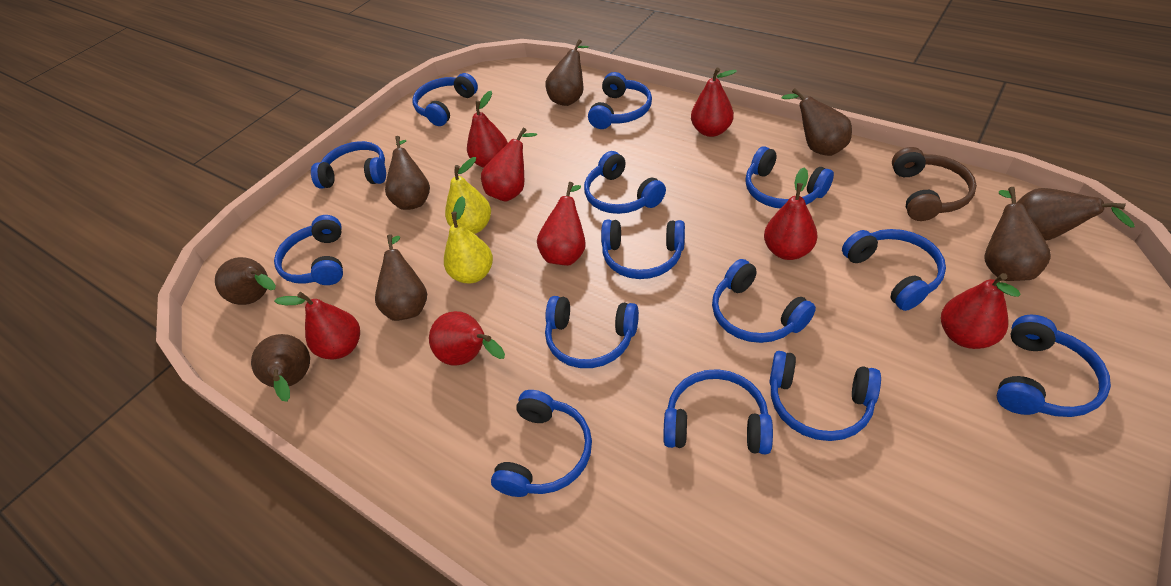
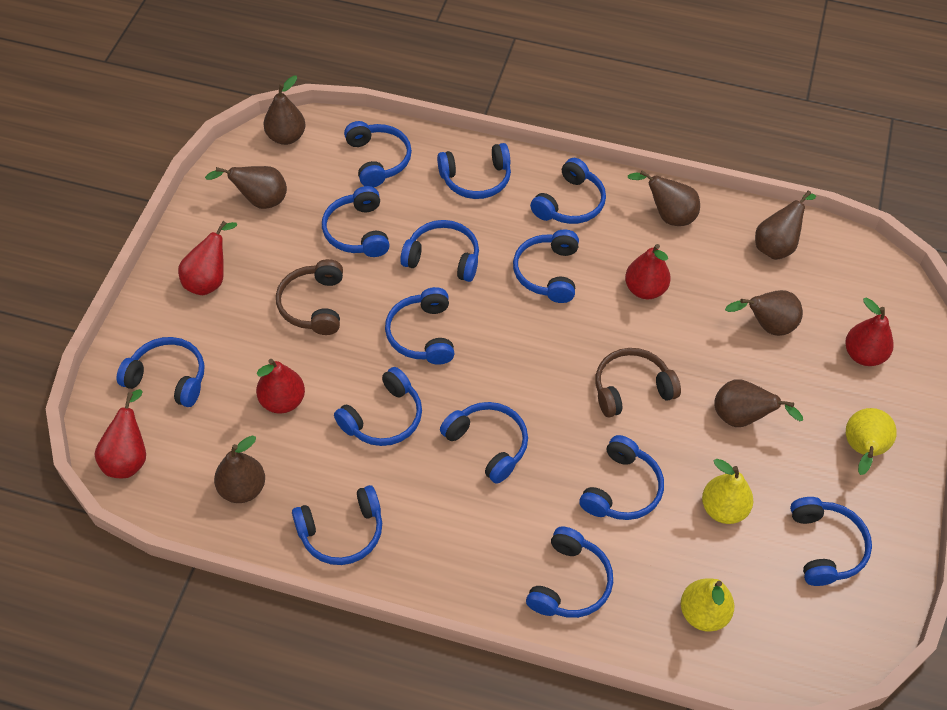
brown headphones: [892,147,977,221] = 1 -> [276,259,343,335] [595,348,681,418] = 2
brown pear: [215,257,276,305] [251,334,310,402] [375,234,427,321] [385,136,430,210] [545,39,589,106] [782,88,852,156] [985,187,1051,281] [1017,188,1135,241] = 8 -> [205,166,287,209] [214,435,265,503] [264,76,305,145] [628,170,700,226] [714,379,803,427] [725,290,803,336] [755,190,816,260] = 7
red pear: [274,292,360,359] [429,311,505,366] [467,91,508,168] [481,128,537,202] [537,182,586,266] [691,68,737,137] [764,167,818,260] [941,273,1021,349] = 8 -> [95,389,146,478] [178,221,237,295] [256,359,305,413] [625,244,671,299] [845,297,894,366] = 5
yellow pear: [444,196,493,284] [445,157,491,234] = 2 -> [681,578,734,632] [702,459,753,524] [846,408,897,475] = 3

